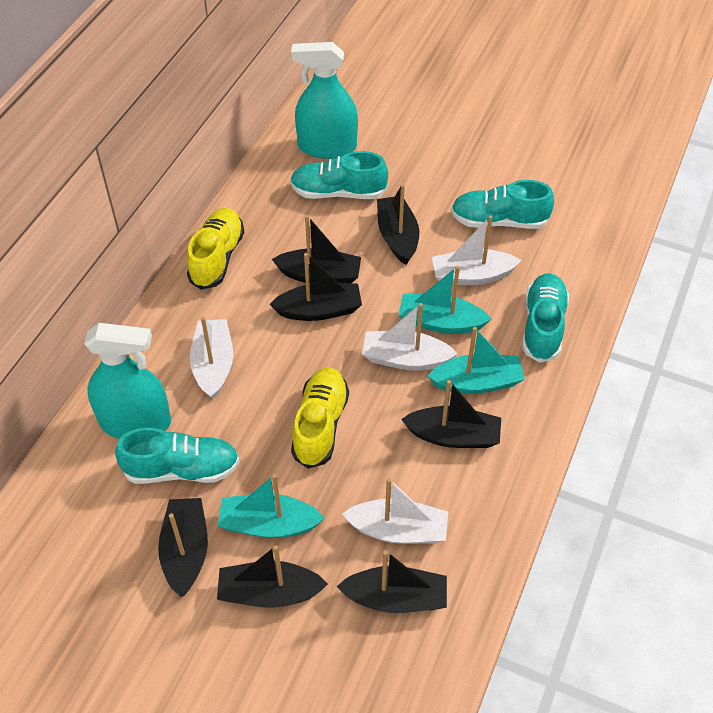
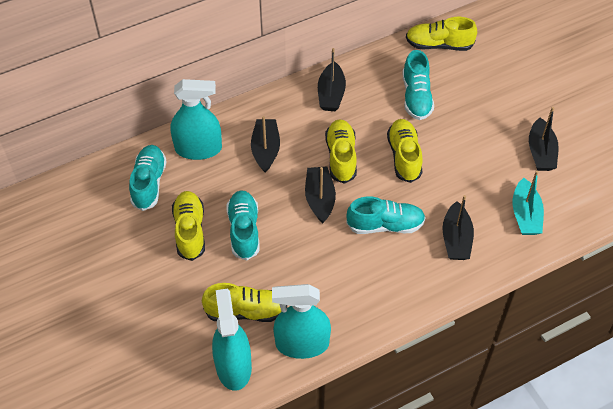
black boat: [158,498,208,597] [217,545,328,608] [270,253,362,321] [272,215,361,284] [336,550,447,613] [377,184,419,265] [401,380,501,448] = 7 -> [251,116,280,173] [305,166,336,223] [318,48,346,111] [442,195,474,260] [529,107,559,171] = 5
turquoise boat: [218,474,324,538] [398,266,491,334] [428,327,525,394] = 3 -> [512,171,544,235] = 1
turquoise spray bottle: [84,323,171,439] [291,42,358,159] = 2 -> [170,79,222,160] [212,289,252,391] [272,284,331,359] = 3
white boat: [190,317,233,399] [342,478,448,544] [362,303,458,371] [432,216,521,285] = 4 -> none = 0
yellow shoe: [187,208,244,290] [291,367,349,469] = 2 -> [172,191,205,261] [202,283,287,322] [325,119,357,184] [387,119,423,183] [406,17,477,51] = 5

